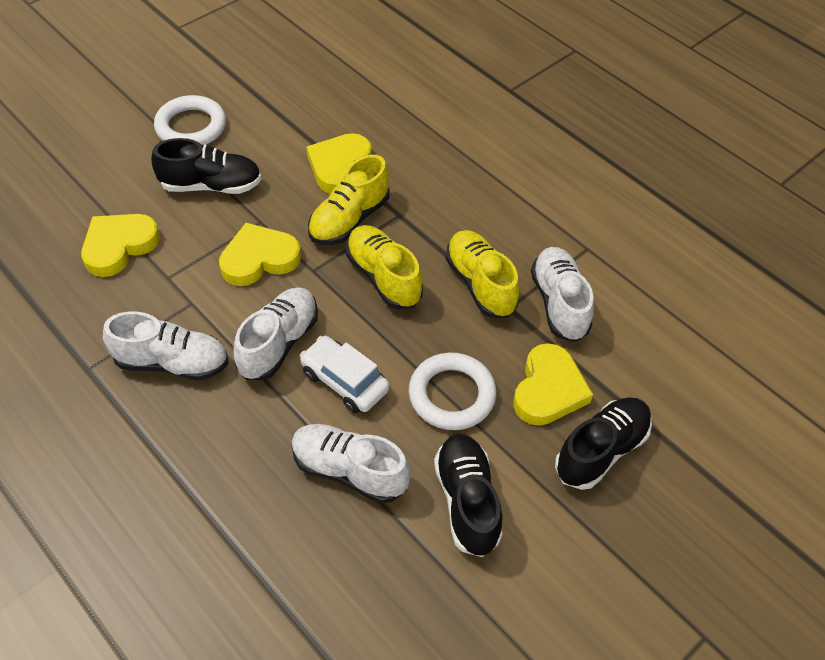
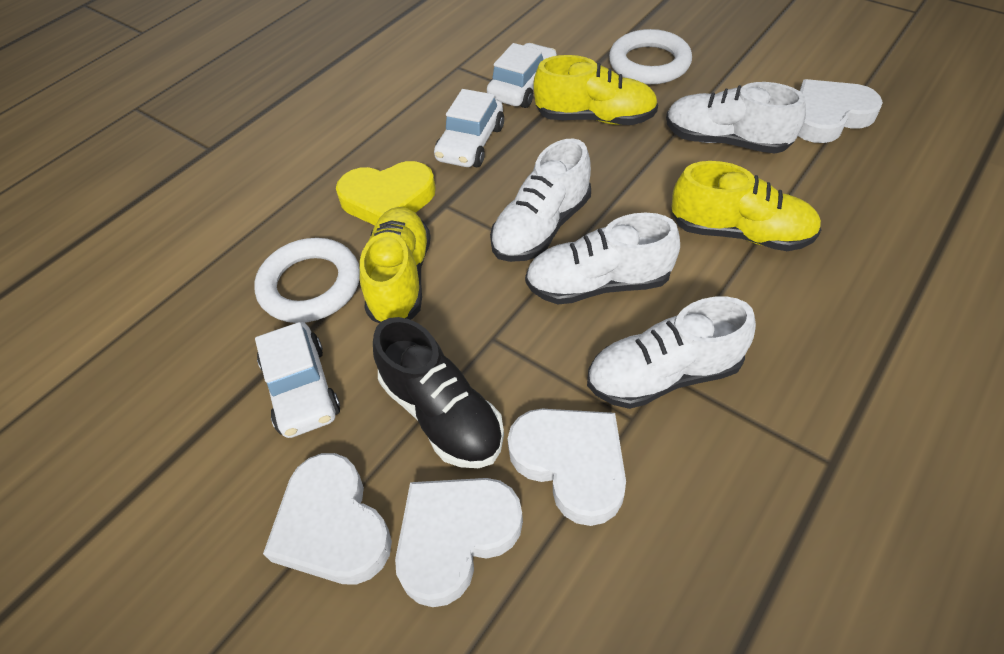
black shoe: [151,138,261,194] [434,434,503,557] [555,397,652,490] = 3 -> [373,317,504,468] = 1
white car: [300,336,389,413] = 1 -> [255,322,340,438] [434,89,504,167] [487,43,557,108] = 3
white heart: none = 0 -> [263,453,392,584] [395,478,523,607] [507,409,626,526] [798,79,883,143] = 4
yellow heart: [81,214,160,277] [219,223,301,286] [307,133,372,194] [513,343,593,426] = 4 -> [336,161,436,225] = 1

